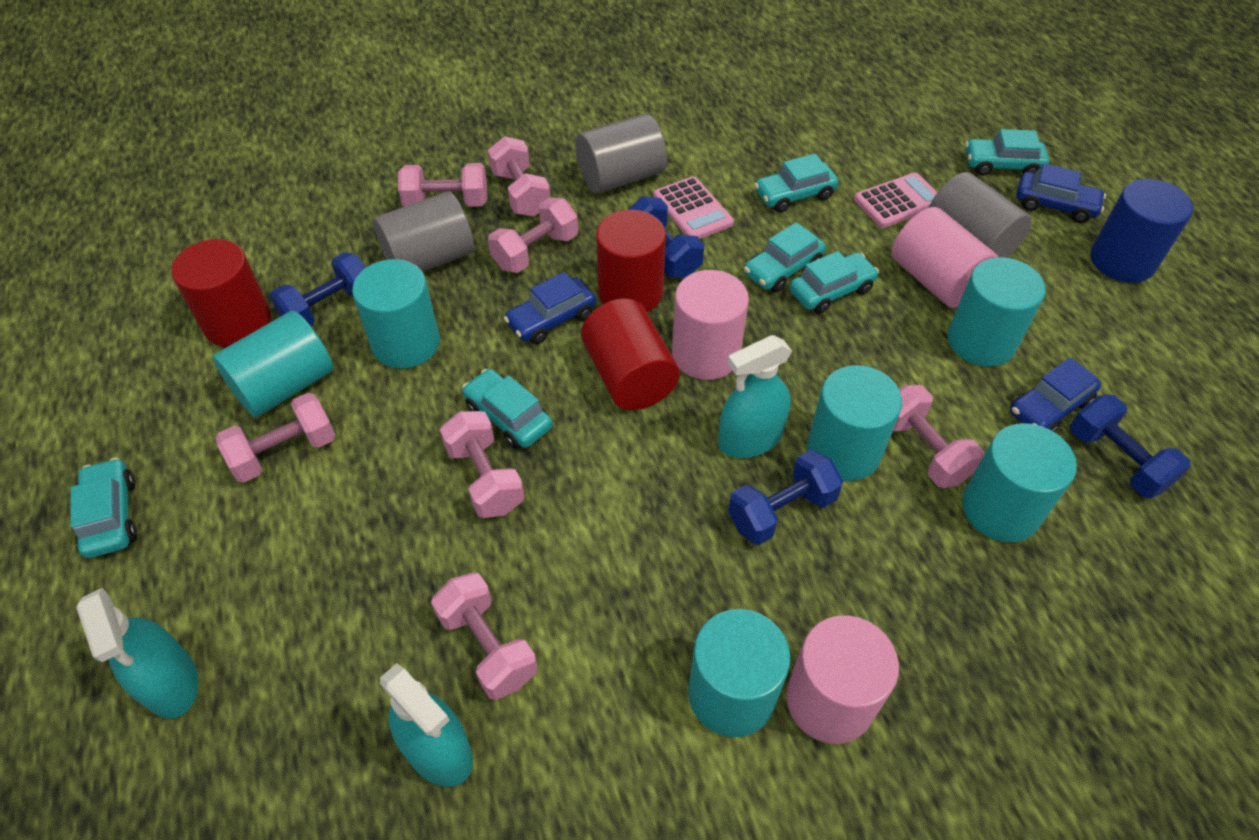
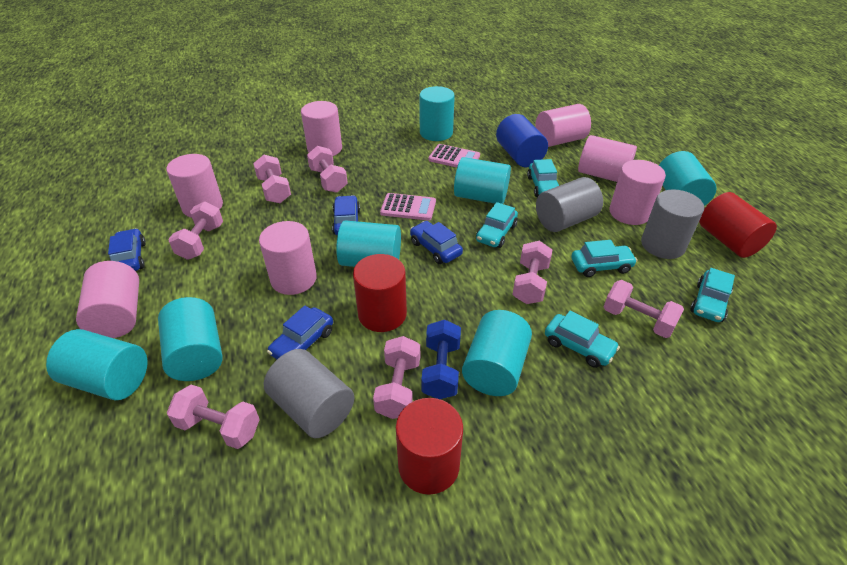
blue car: [504,272,596,344] [1010,357,1101,432] [1016,163,1106,223] = 3 -> [108,228,146,271] [267,305,333,359] [332,195,360,235] [410,221,463,264] = 4
blue dumbbell: [270,252,366,326] [628,196,704,278] [728,449,843,545] [1070,394,1191,498] = 4 -> [421,319,461,399] = 1
pink cylinder: [672,270,749,380] [786,615,899,744] [891,207,998,308] = 3 -> [76,261,139,338] [166,154,223,218] [259,221,317,295] [301,101,342,156] [535,104,591,147] [578,135,637,182] [609,160,666,225] = 7
turquoise car: [70,458,137,558] [462,369,552,449] [744,222,826,292] [754,154,838,213] [789,251,879,314] [965,129,1049,176] = 6 -> [476,202,518,248] [527,159,560,197] [545,311,620,368] [571,240,637,277] [690,268,735,322] = 5
turquoise cylinder: [212,311,333,417] [352,259,440,369] [688,609,790,737] [807,365,902,481] [948,257,1046,366] [962,423,1077,542] = 6 -> [46,329,148,400] [158,297,223,381] [336,220,401,267] [419,86,455,141] [454,157,511,204] [462,310,532,396] [659,151,717,206] = 7
turquoise spray bottle: [76,588,199,719] [380,663,473,787] [719,335,792,458] = 3 -> none = 0

